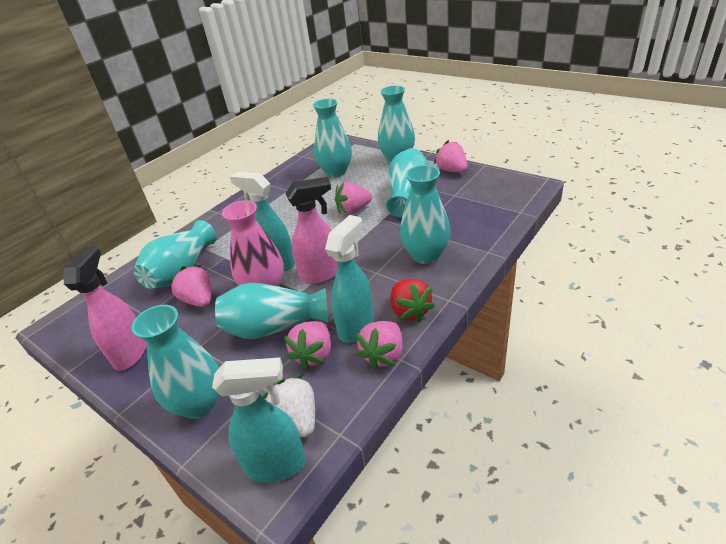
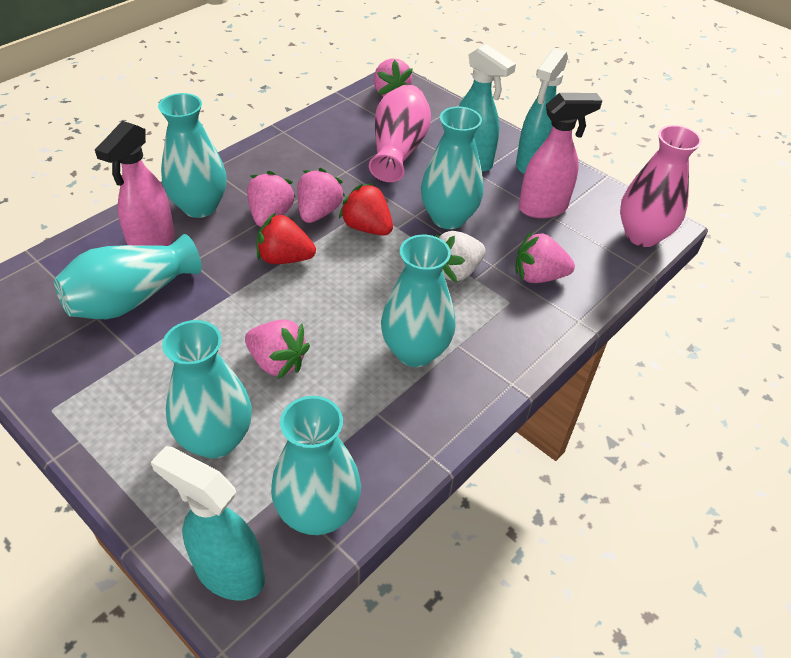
pink vase: [222,200,284,286] = 1 -> [369,84,431,182] [620,125,702,247] = 2
red strawberry: [390,279,435,323] = 1 -> [256,212,316,264] [339,183,393,236] = 2
turquoise vase: [131,305,219,419] [133,220,217,289] [215,283,328,339] [313,99,352,177] [378,85,415,163] [386,148,429,217] [400,165,450,264] = 7 -> [54,234,201,319] [158,93,227,218] [162,320,252,459] [271,396,361,535] [381,235,455,367] [421,107,483,229] = 6

